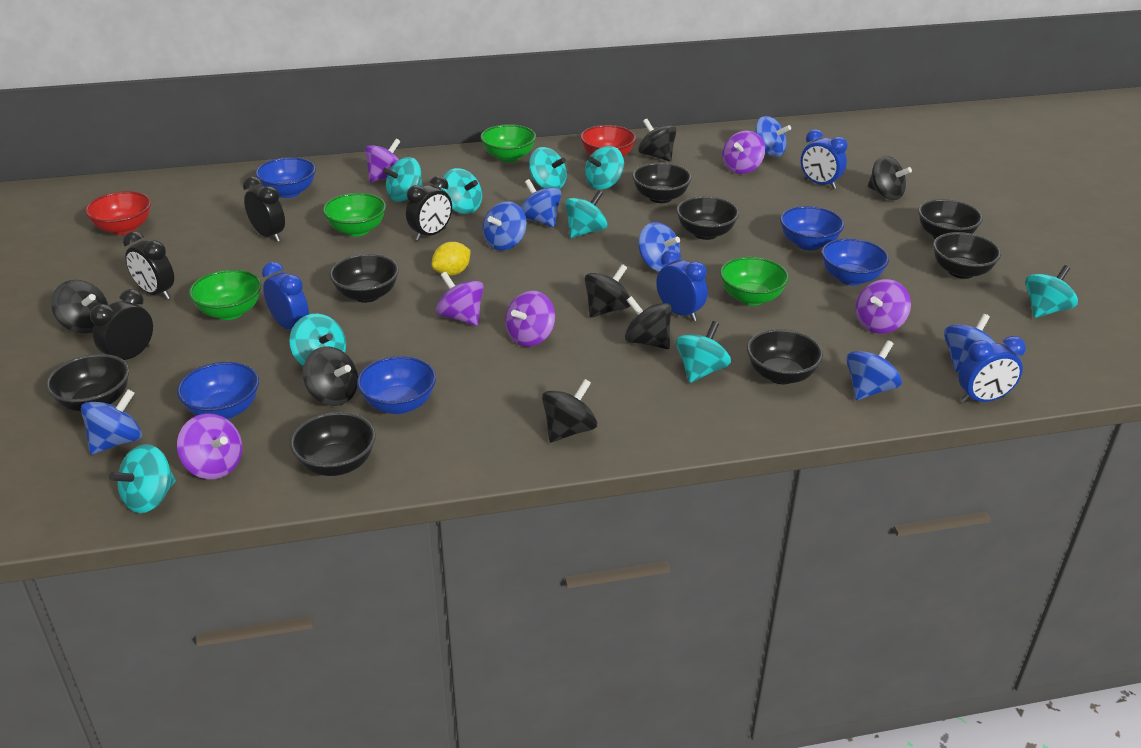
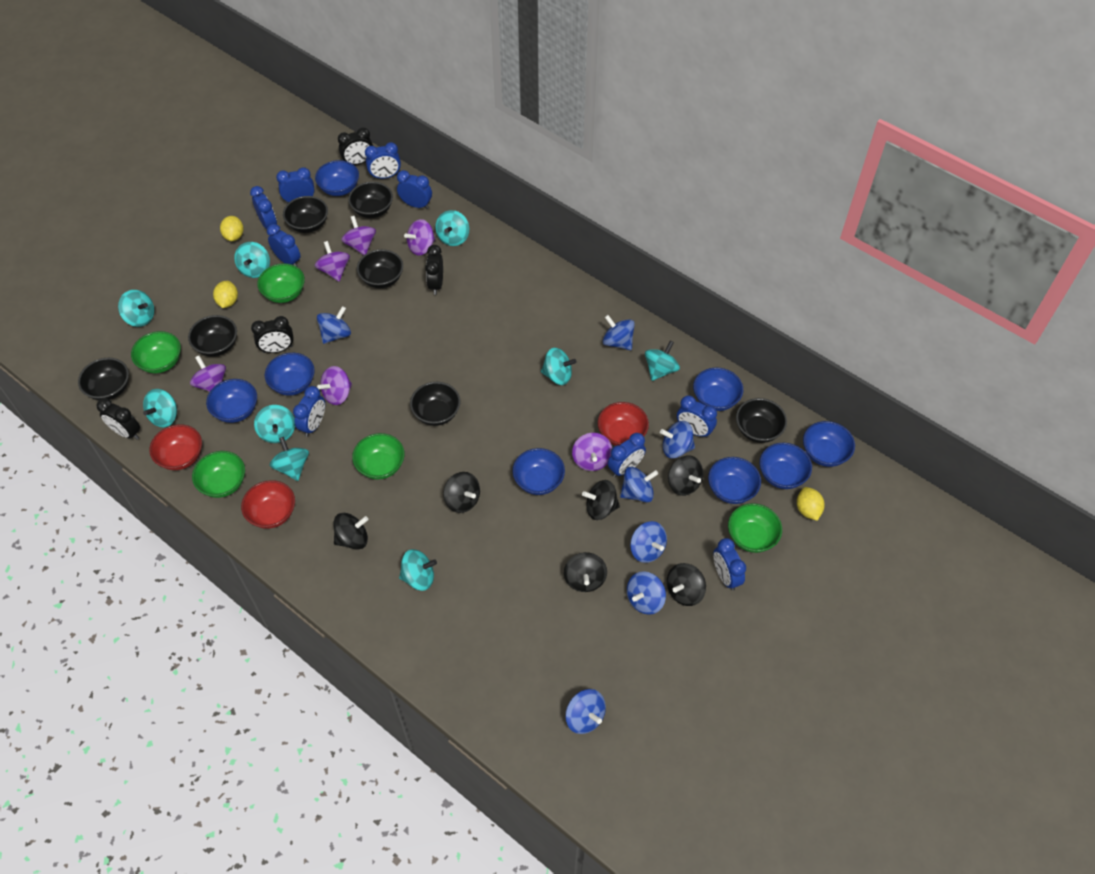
black bowl: [46,354,129,412] [290,412,376,476] [329,254,399,303] [632,162,692,203] [676,196,739,240] [747,329,823,384] [918,199,983,239] [933,232,1001,279] = 8 -> [78,358,129,400] [188,315,237,357] [283,196,328,233] [348,182,393,218] [357,249,403,288] [410,382,461,426] [736,398,787,443] = 7
black spinning top: [51,280,108,334] [303,346,358,406] [542,379,597,443] [585,264,630,318] [625,296,672,349] [638,119,677,162] [868,156,912,200] = 7 -> [334,513,368,550] [443,472,480,513] [564,552,607,592] [582,480,620,520] [667,563,706,606] [668,455,703,496] = 6
blue bowl: [177,362,259,419] [255,157,316,198] [357,356,436,414] [780,206,844,251] [821,238,889,286] = 5 -> [206,379,257,423] [265,353,315,396] [315,160,359,196] [513,448,565,495] [693,367,743,411] [708,457,761,504] [760,443,812,489] [803,421,855,467] = 8
blue clock: [262,262,309,329] [656,250,708,321] [801,129,847,189] [958,336,1026,403] = 4 -> [250,186,277,229] [267,224,300,267] [276,167,315,204] [293,386,325,437] [365,142,401,179] [397,170,432,209] [608,433,646,477] [677,395,717,438] [713,538,746,591] = 9
green bowl: [189,269,261,320] [323,193,386,237] [480,124,536,162] [720,257,789,306] = 4 -> [131,331,181,373] [192,451,245,498] [257,263,305,303] [352,433,405,480] [728,503,782,553] = 5
red bowl: [85,191,151,235] [580,125,636,157] = 2 -> [150,425,202,470] [241,480,295,529] [598,402,649,446] = 3
yellow lemon: [432,242,471,276] = 1 -> [213,281,238,308] [220,216,244,241] [797,487,825,521] = 3

